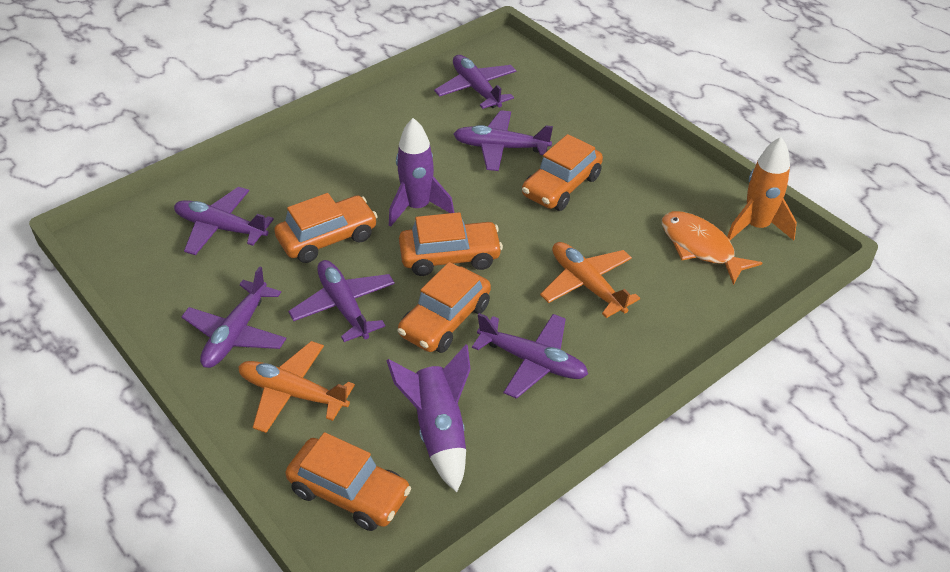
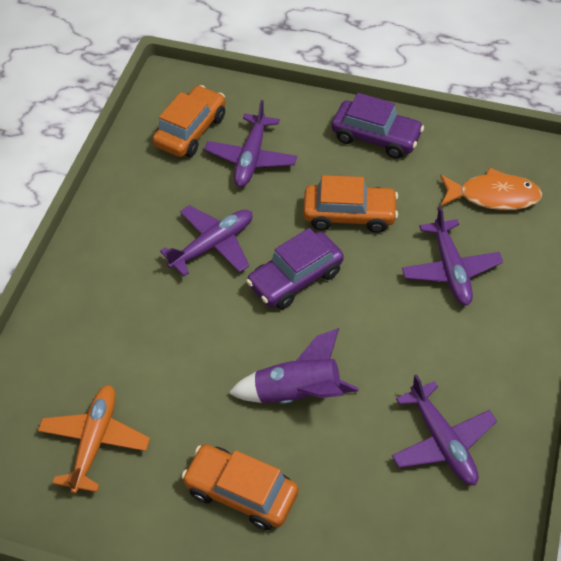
orange car: [274,193,378,263] [285,432,411,531] [397,262,491,353] [399,212,503,276] [522,134,603,211] = 5 -> [153,85,225,157] [181,444,298,530] [303,175,398,233] = 3
orange plane: [238,341,355,433] [540,242,640,318] = 2 -> [38,385,150,494] = 1
orange rocket: [727,137,797,241] = 1 -> none = 0
purple car: none = 0 -> [246,228,344,309] [332,93,424,159] = 2
purple plane: [174,187,274,255] [181,266,287,368] [288,260,395,342] [434,55,516,109] [454,110,553,171] [472,313,588,399] = 6 -> [160,205,252,276] [204,100,297,187] [392,374,497,485] [402,206,503,306] = 4
purple rocket: [387,344,471,492] [389,118,454,227] = 2 -> [229,328,359,404] = 1

